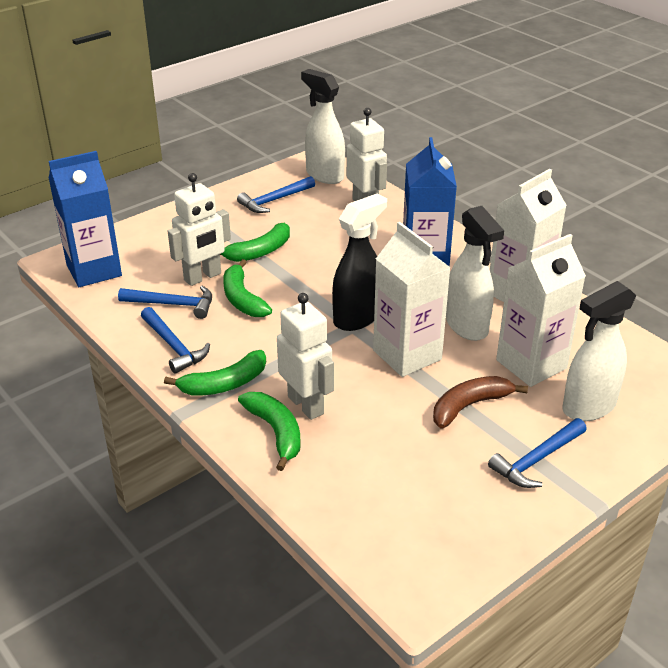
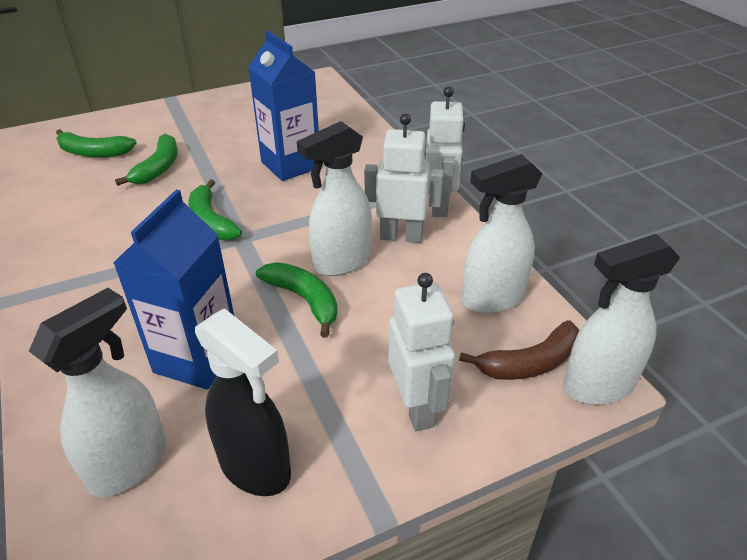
blue hammer: [118,286,212,319] [141,307,210,374] [237,176,315,213] [488,418,587,488] = 4 -> none = 0
white carton: [373,222,451,377] [490,169,567,302] [496,234,586,387] = 3 -> none = 0
white spray bottle: [301,69,345,184] [446,206,504,341] [562,281,636,421] = 3 -> [29,288,166,497] [297,121,372,276] [462,154,543,314] [563,234,680,405] = 4

